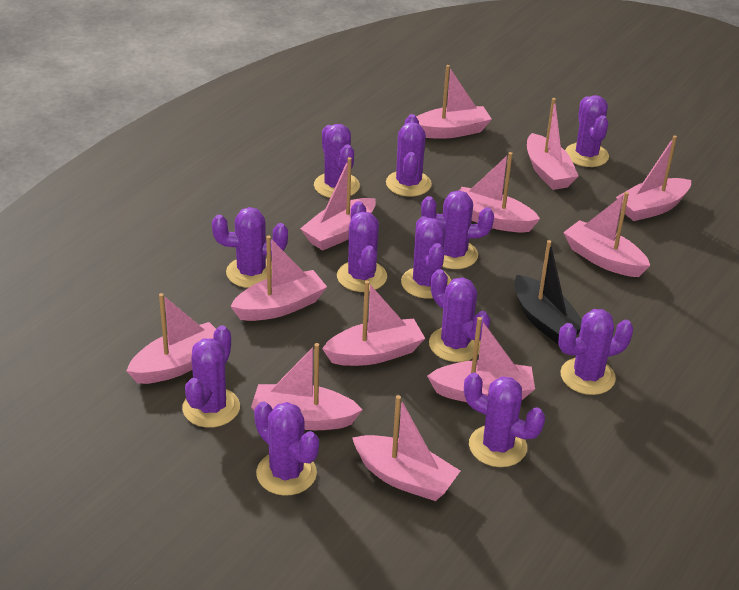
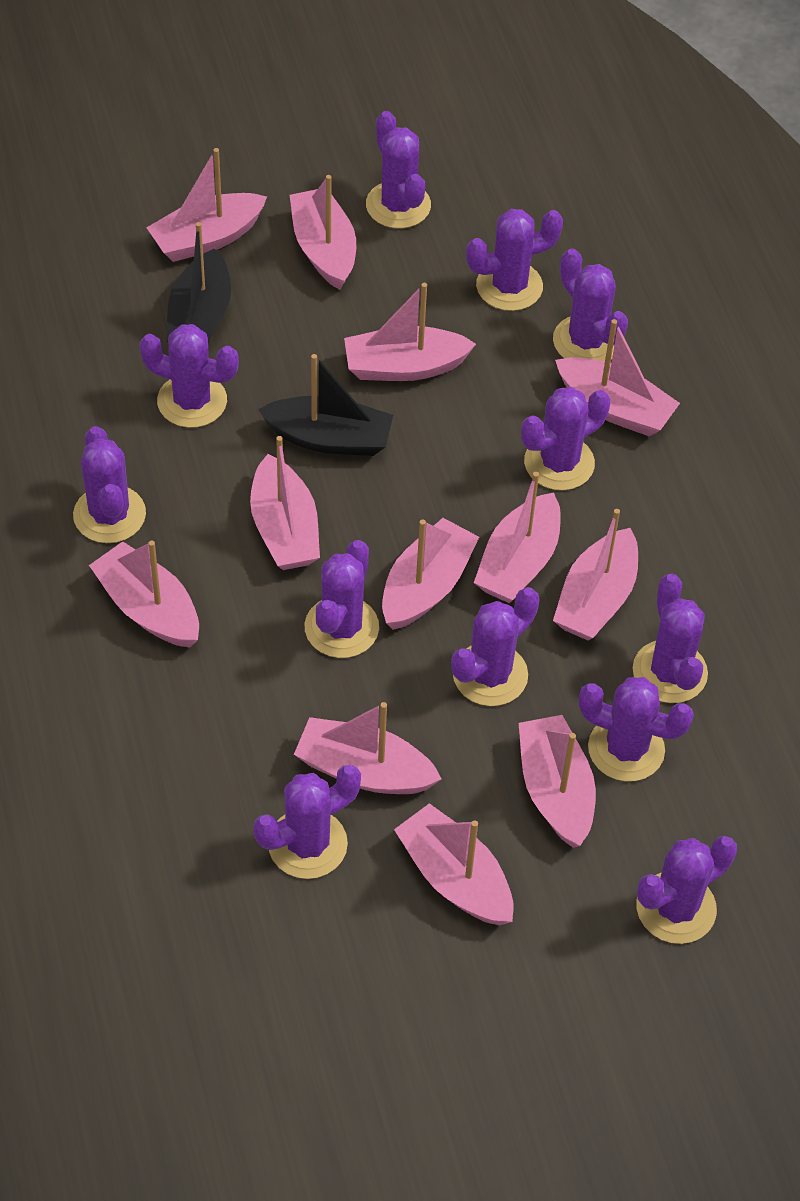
black boat: [514,240,582,344] = 1 -> [166,222,231,342] [258,354,393,456] = 2

